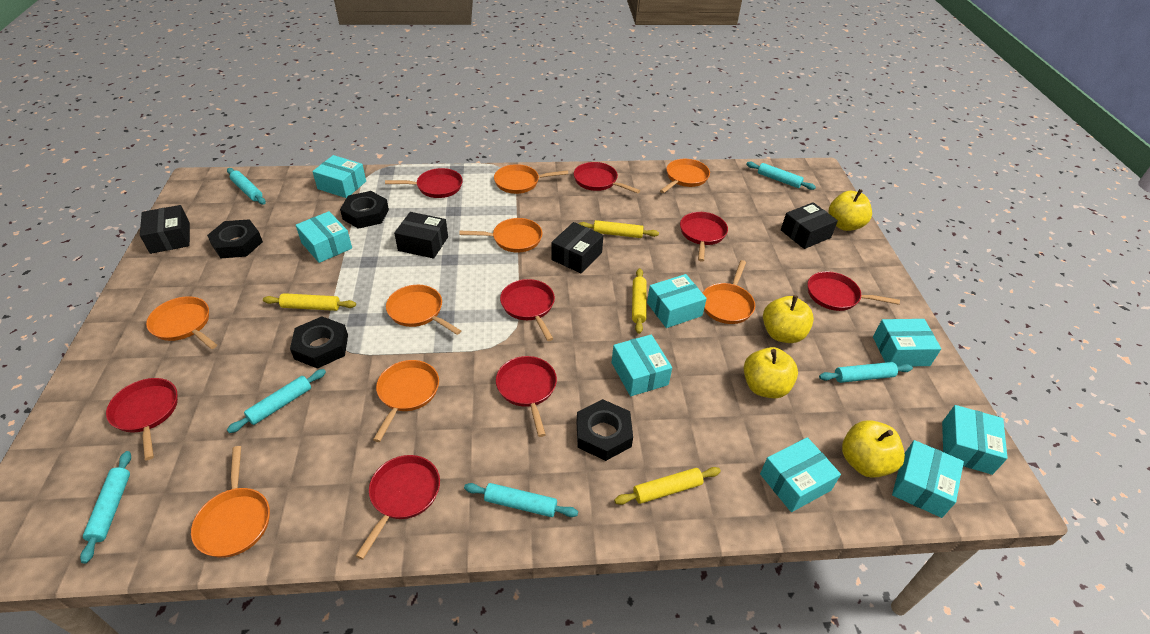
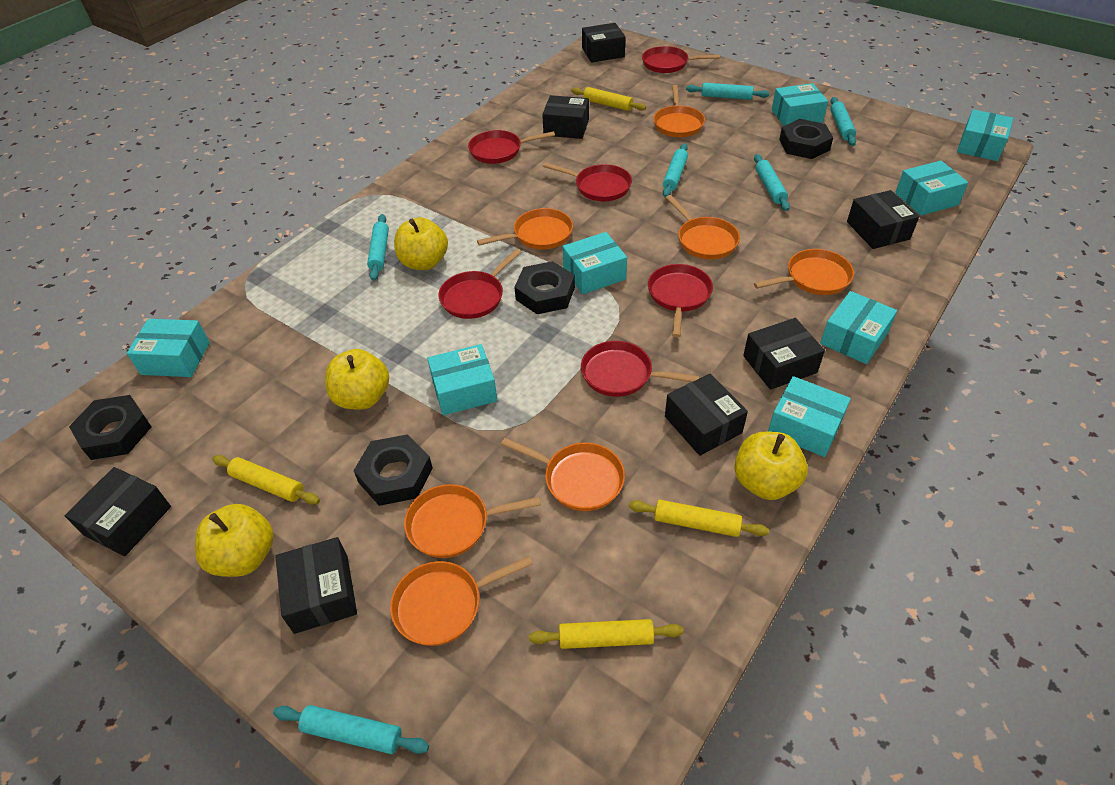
black box: [140,205,190,254] [394,212,448,259] [551,222,603,273] [781,202,838,249] = 4 -> [65,467,171,556] [275,537,357,634] [542,95,589,139] [582,23,625,63] [665,373,748,456] [743,318,825,390] [847,190,919,249] = 7
orange pan: [146,296,217,349] [191,446,270,558] [373,360,439,442] [386,285,461,335] [460,218,542,253] [494,164,568,194] [660,159,710,193] [703,260,755,324] = 8 -> [390,556,533,646] [404,484,541,558] [477,208,573,250] [501,438,625,511] [653,85,705,137] [666,195,740,259] [754,249,854,295] = 7
red pan: [106,378,178,460] [356,455,440,559] [385,168,463,198] [496,356,557,437] [500,279,555,341] [574,162,640,194] [680,212,728,262] [808,271,900,311] = 8 -> [438,249,521,319] [468,130,555,164] [543,162,632,201] [581,341,700,397] [642,46,720,73] [648,264,713,338] = 6

